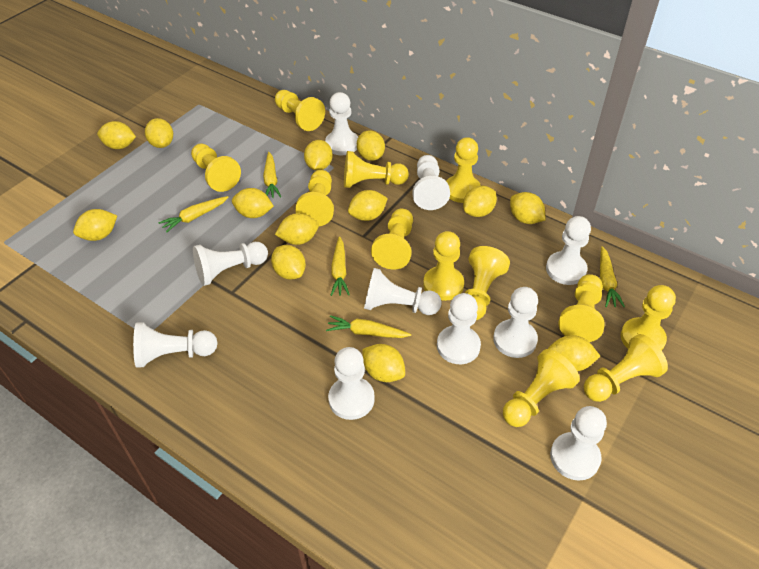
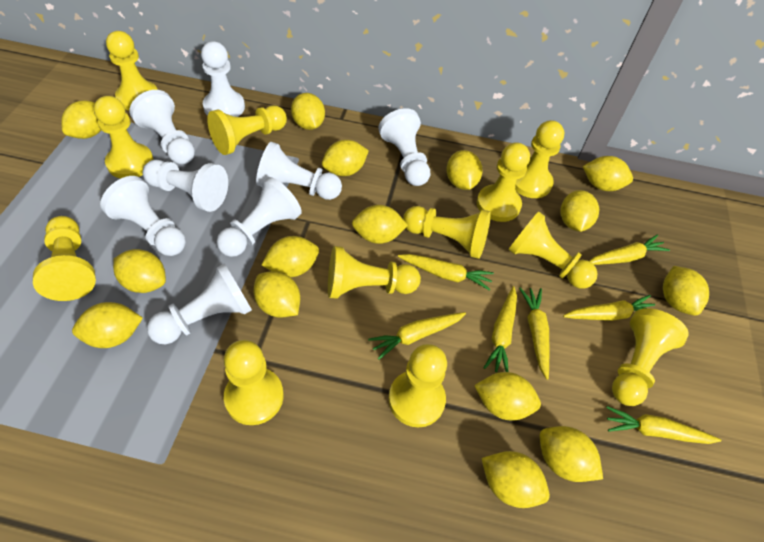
white pawn: [133,322,218,368] [193,242,268,286] [325,92,358,155] [328,347,375,420] [364,268,442,315] [412,155,450,210] [437,293,481,364] [493,287,538,358] [546,216,591,285] [550,406,607,480] = 10 -> [100,176,186,256] [130,90,195,164] [143,160,228,212] [147,263,252,344] [201,41,245,117] [217,177,302,257] [256,142,342,200] [378,108,430,186] = 8
yellow carrot: [159,196,229,233] [263,152,281,198] [326,315,411,338] [330,236,350,296] [600,246,625,307] = 5 -> [368,312,466,360] [398,254,494,291] [484,286,517,372] [519,287,549,380] [563,295,655,321] [589,234,670,265] [606,406,721,444] = 7
yellow lemon: [73,209,117,241] [97,121,136,149] [145,118,173,148] [232,188,274,218] [271,245,306,280] [275,213,319,245] [304,140,333,171] [348,190,388,221] [357,130,385,161] [362,344,405,382] [463,186,497,217] [510,192,545,224] [548,335,600,371] = 13 -> [61,100,101,139] [72,302,143,348] [113,249,166,293] [253,271,300,318] [262,236,319,277] [291,93,325,130] [322,140,369,176] [352,205,408,244] [446,150,482,190] [474,372,541,421] [481,451,550,508] [540,426,603,482] [560,190,599,232] [583,156,633,191] [663,266,709,316] = 15

